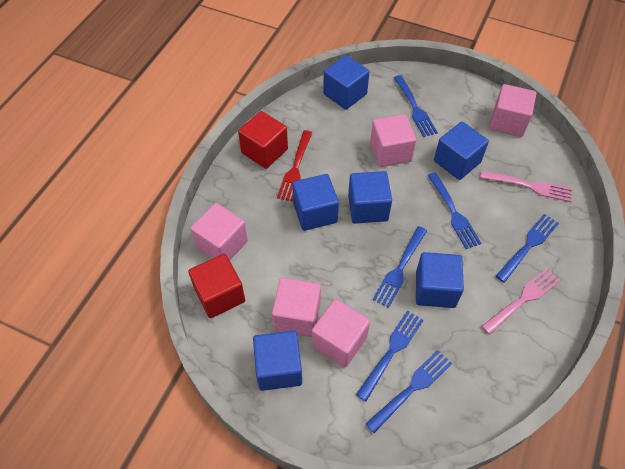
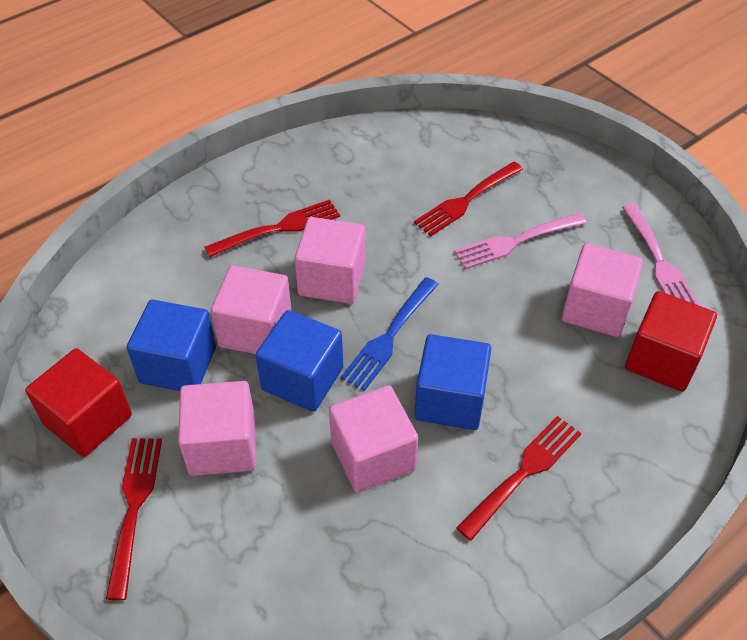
blue cube: [253,331,302,391] [292,174,339,231] [323,55,369,110] [348,171,392,224] [416,252,464,308] [434,121,489,180] = 6 -> [127,300,216,391] [255,310,343,412] [414,334,491,430] = 3
blue fork: [356,310,423,401] [366,350,452,433] [373,226,427,308] [394,75,438,137] [427,172,481,249] [496,214,559,283] = 6 -> [341,277,439,391] = 1
red fork: [277,130,312,202] = 1 -> [106,438,162,600] [204,199,340,257] [414,162,523,236] [457,416,582,541] = 4

